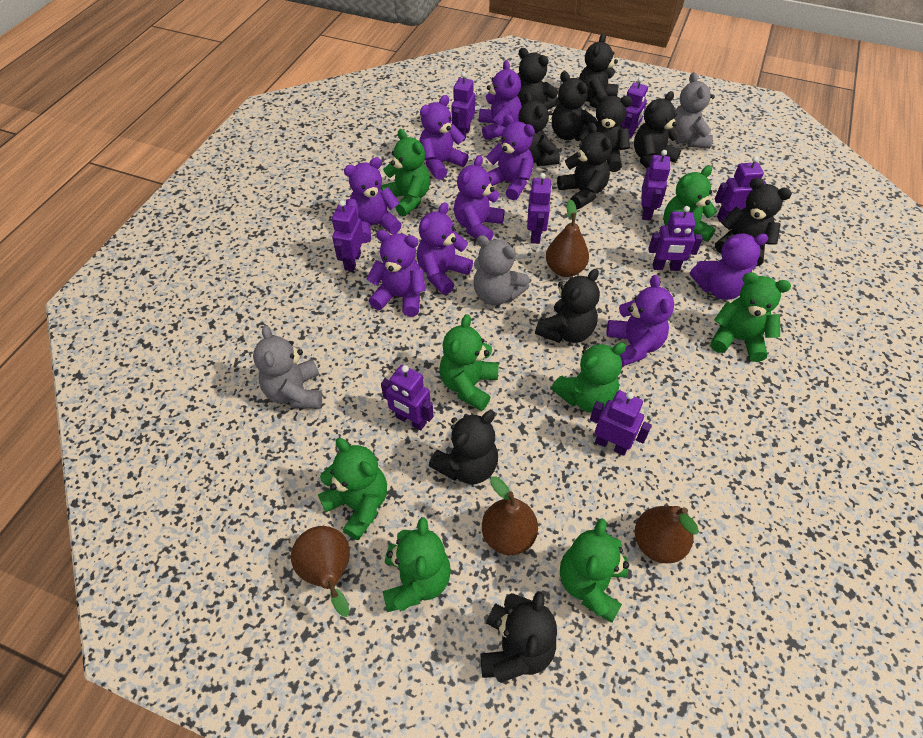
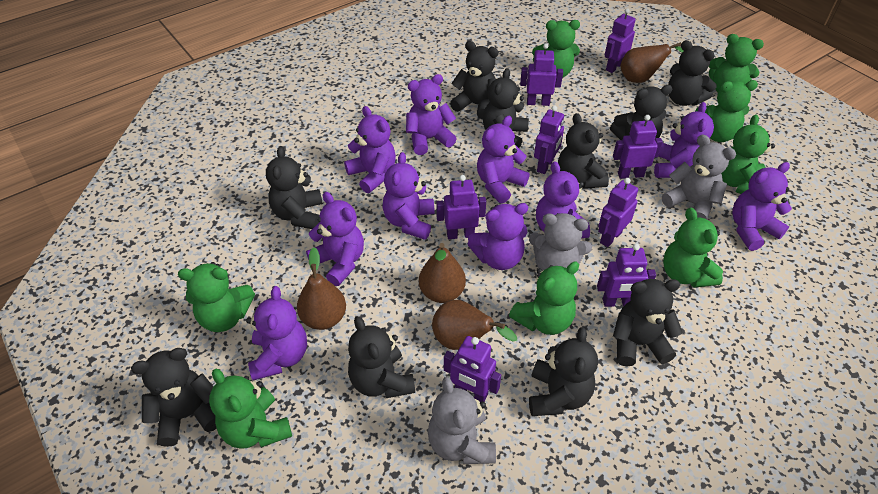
black teddy bear: [429,410,498,484] [481,591,557,683] [517,48,558,110] [518,92,560,166] [535,269,600,343] [552,71,597,141] [557,123,612,209] [579,33,618,108] [579,91,632,172] [634,91,681,169] [715,178,792,266] = 11 -> [131,348,217,447] [266,146,323,229] [348,316,415,398] [450,41,498,119] [483,68,529,148] [529,327,598,416] [558,113,609,189] [610,85,673,140] [613,279,683,367] [668,40,717,106] = 10
purple robot: [332,200,364,271] [381,365,434,431] [452,72,475,141] [527,173,552,244] [590,390,652,456] [621,77,648,139] [641,150,670,221] [648,206,703,271] [715,156,766,222] = 9 -> [436,175,486,239] [444,336,501,402] [520,44,563,106] [534,105,564,174] [597,244,656,307] [598,178,638,247] [605,8,636,73] [613,115,663,179] = 8
purple teddy bear: [344,157,402,243] [367,230,426,317] [417,202,473,295] [419,95,468,180] [454,155,505,240] [479,60,522,140] [486,114,535,200] [607,275,674,367] [690,234,768,300] = 9 -> [246,286,307,381] [306,192,364,286] [344,106,396,193] [382,152,435,240] [406,74,457,155] [468,203,528,270] [477,116,530,204] [536,161,590,238] [654,102,714,178] [732,162,792,251] = 10

